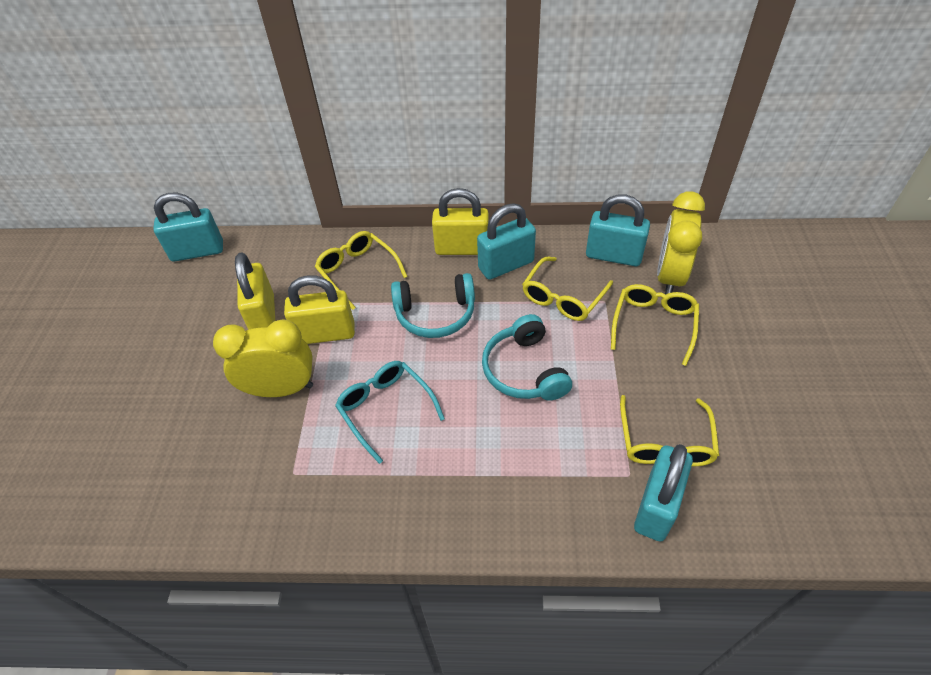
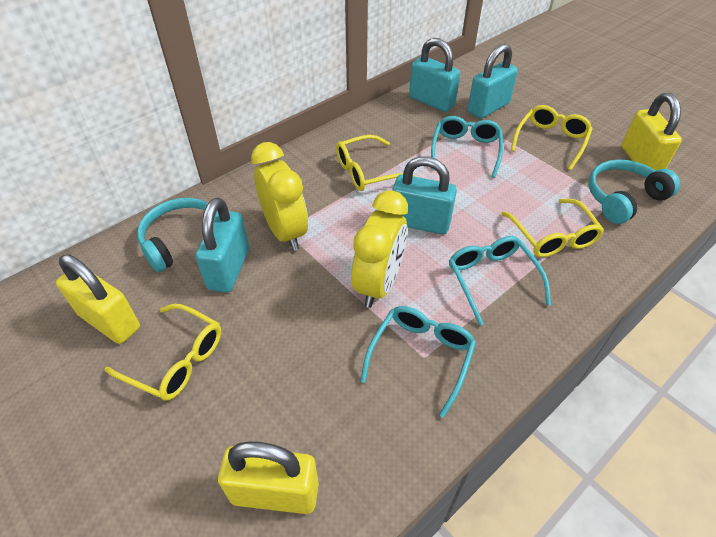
turquoise glasses: [335,361,445,464] = 1 -> [360,306,476,418] [431,116,503,178] [449,236,551,326] = 3

